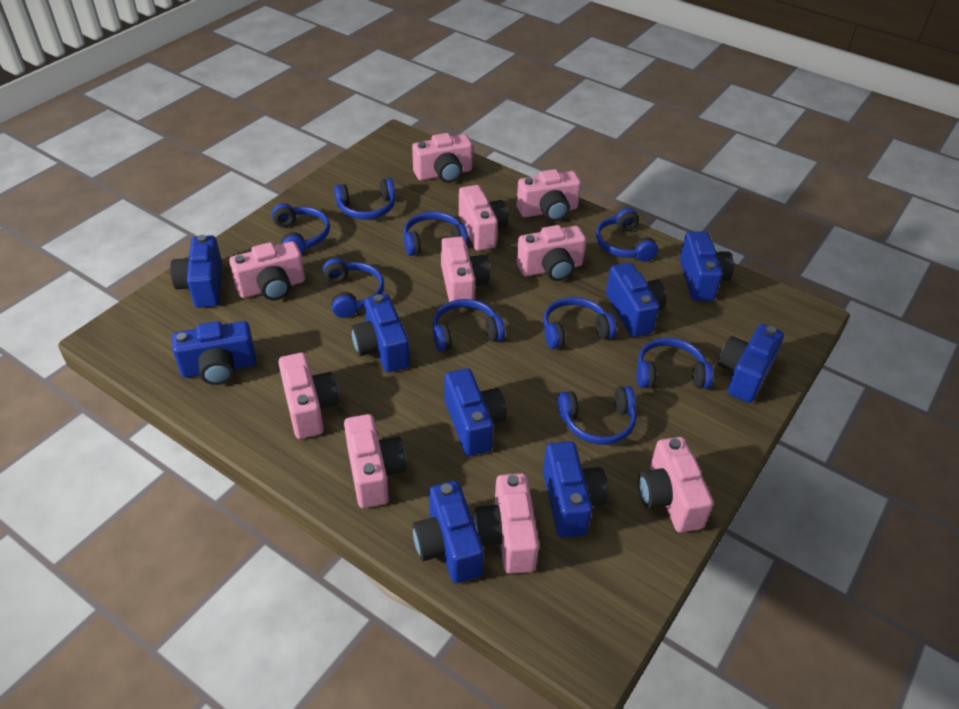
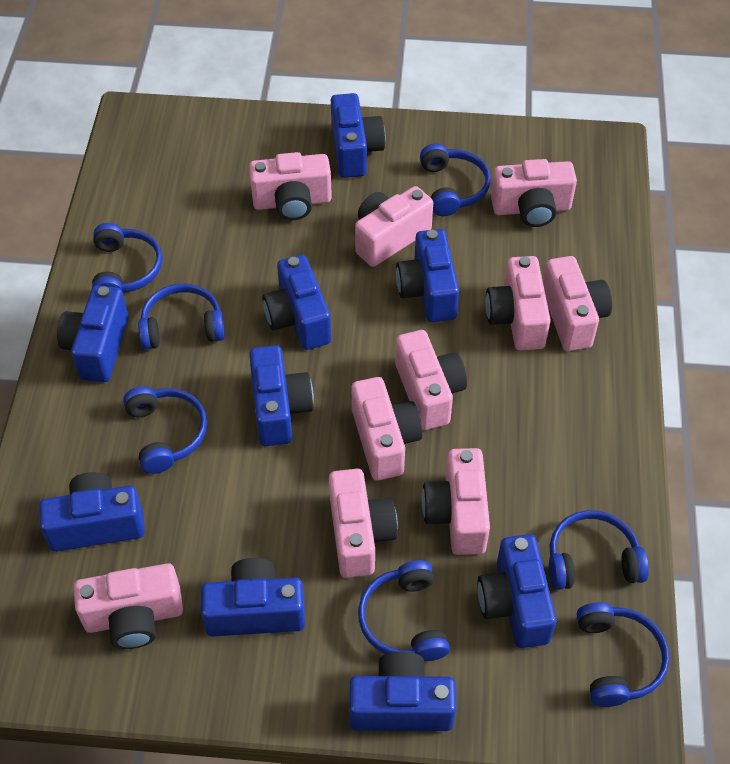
blue headphones: [271,203,330,254] [323,258,384,318] [334,178,395,220] [404,211,468,256] [432,299,505,352] [543,297,617,349] [558,386,636,445] [596,208,658,262] [637,338,713,389] = 9 -> [92,223,162,293] [123,386,207,474] [138,284,225,350] [358,560,450,661] [420,144,491,216] [549,510,649,590] [577,602,670,707] = 7

